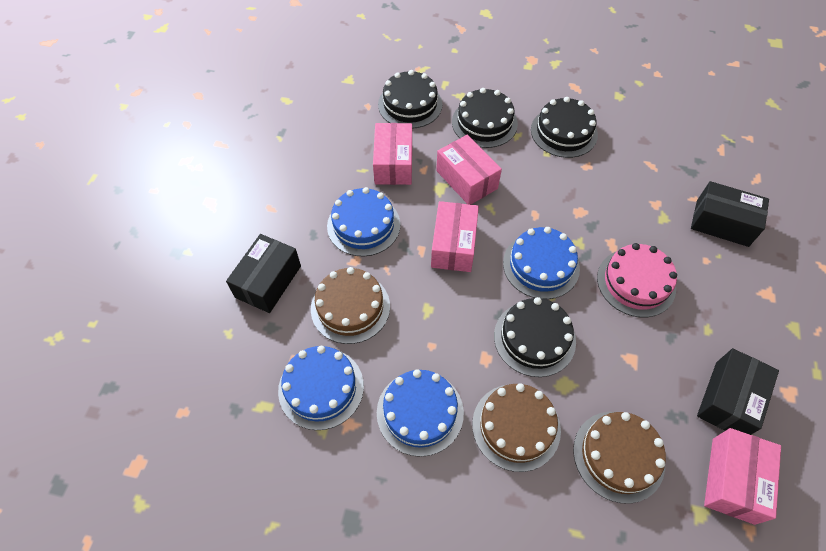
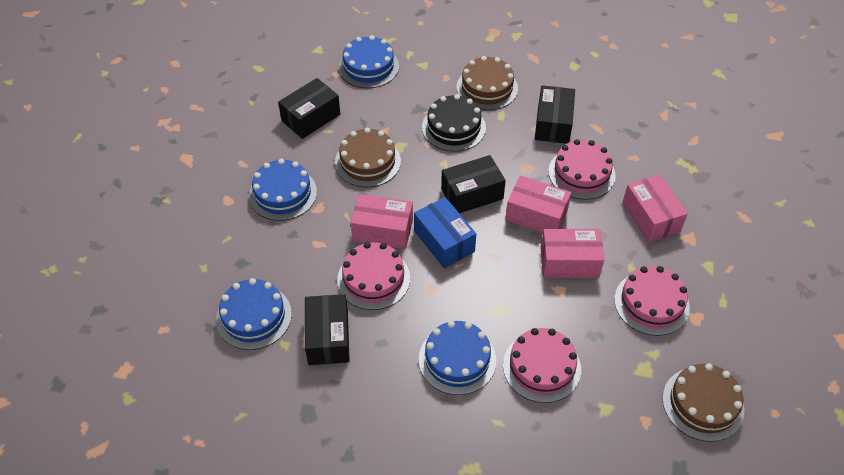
black box: [226,234,301,313] [691,181,769,247] [697,348,779,435] = 3 -> [278,78,340,139] [305,294,350,365] [441,155,506,213] [535,85,575,144] = 4
black cake: [378,70,442,128] [452,88,518,148] [494,297,576,377] [531,97,598,158] = 4 -> [422,94,486,152] = 1
blue box: none = 0 -> [414,197,476,268] = 1
pink cake: [597,243,677,317] = 1 -> [337,242,410,310] [503,328,581,403] [548,139,616,200] [614,266,690,336] = 4

